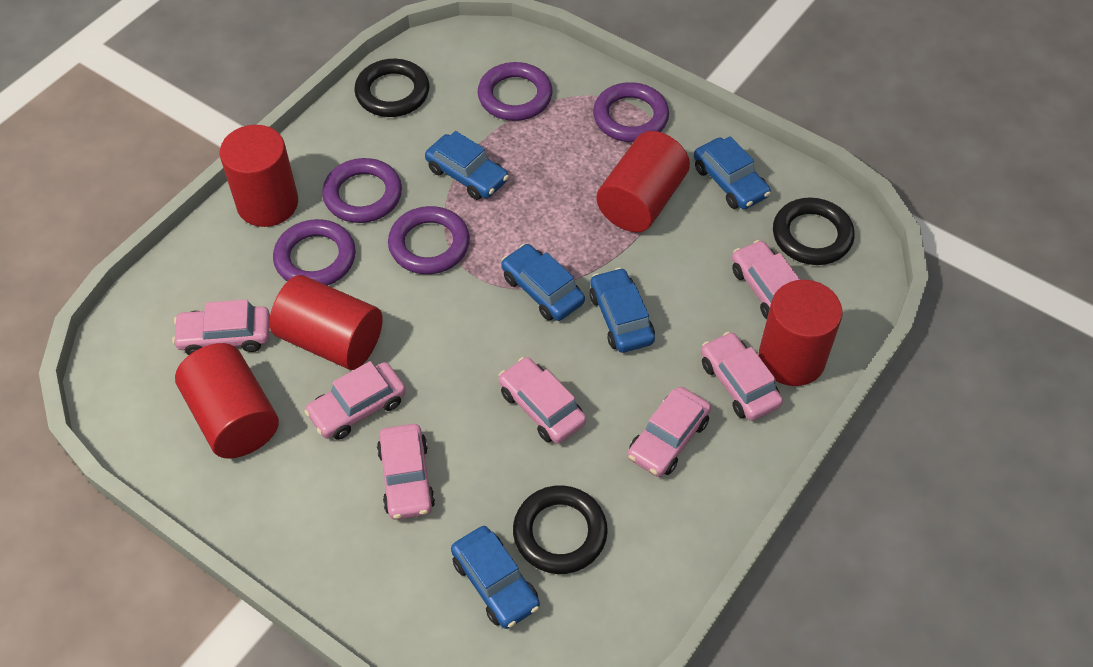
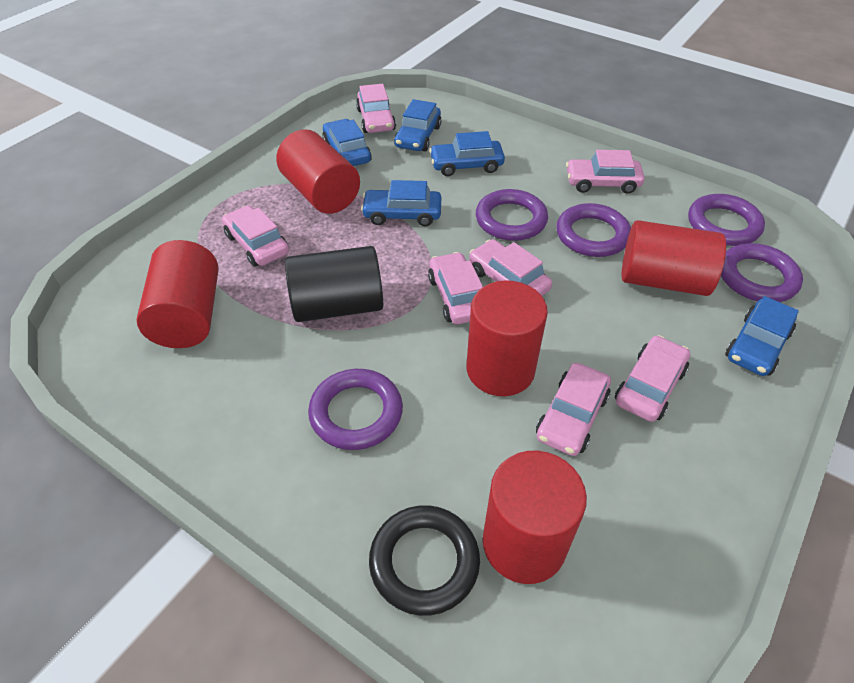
black cylinder: none = 0 -> [285,246,383,322] = 1
black ring: [354,59,429,117] [513,485,608,574] [773,197,855,265] = 3 -> [369,505,480,616] = 1

